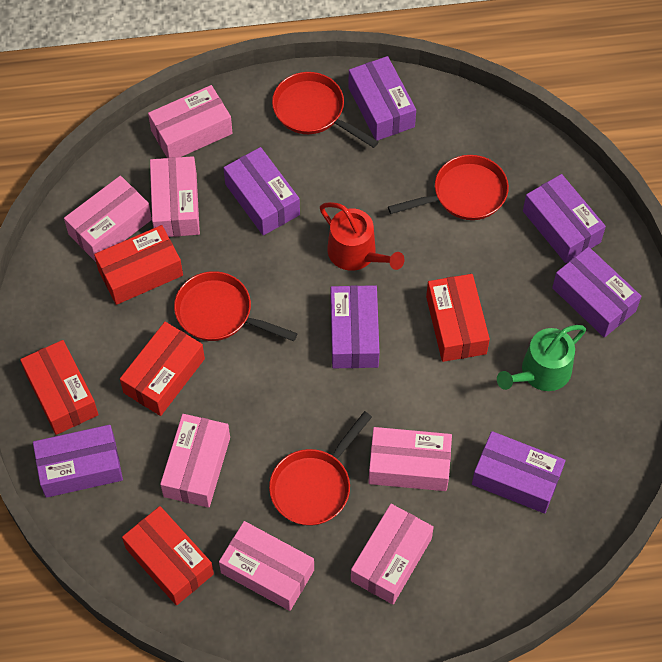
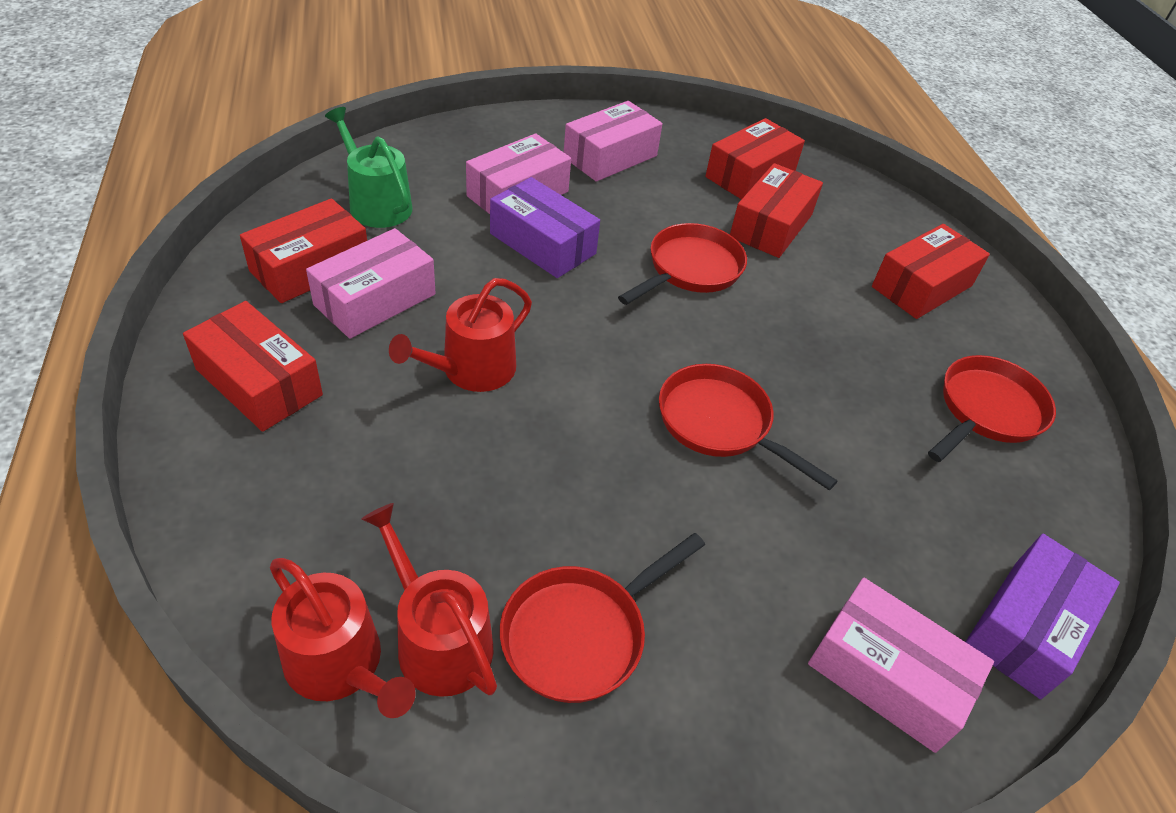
pink box: [64,176,152,262] [148,85,232,158] [150,156,200,237] [160,414,230,508] [219,521,314,611] [351,504,434,604] [369,427,452,491] = 7 -> [306,228,436,339] [466,133,571,214] [564,101,663,182] [808,578,994,753] = 4
purple box: [33,425,123,498] [224,147,300,235] [331,285,380,368] [348,56,416,141] [472,431,566,514] [523,174,606,263] [552,247,642,338] = 7 -> [490,177,600,278] [966,534,1120,699] = 2
red watering can: [320,202,405,271] = 1 -> [270,558,416,718] [362,503,497,697] [389,278,532,392] = 3

